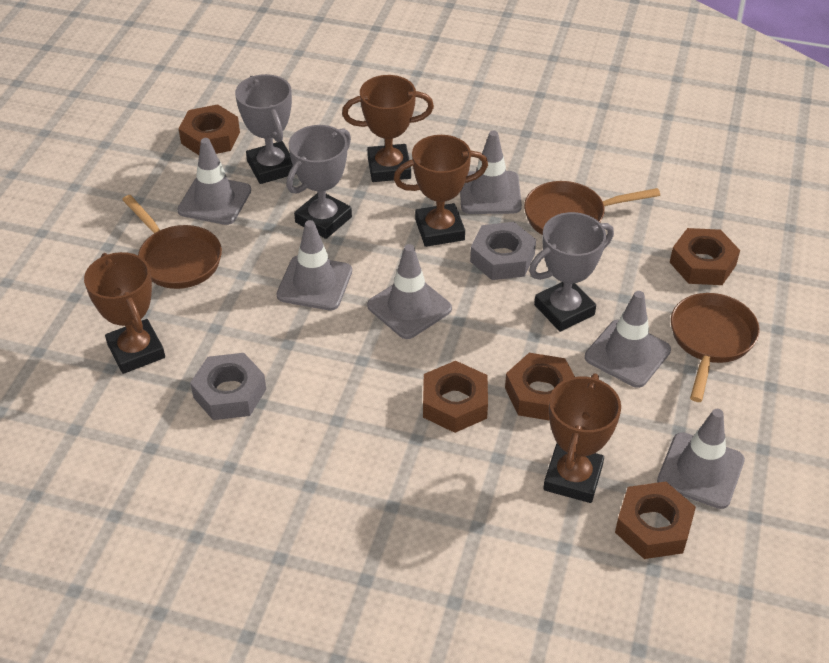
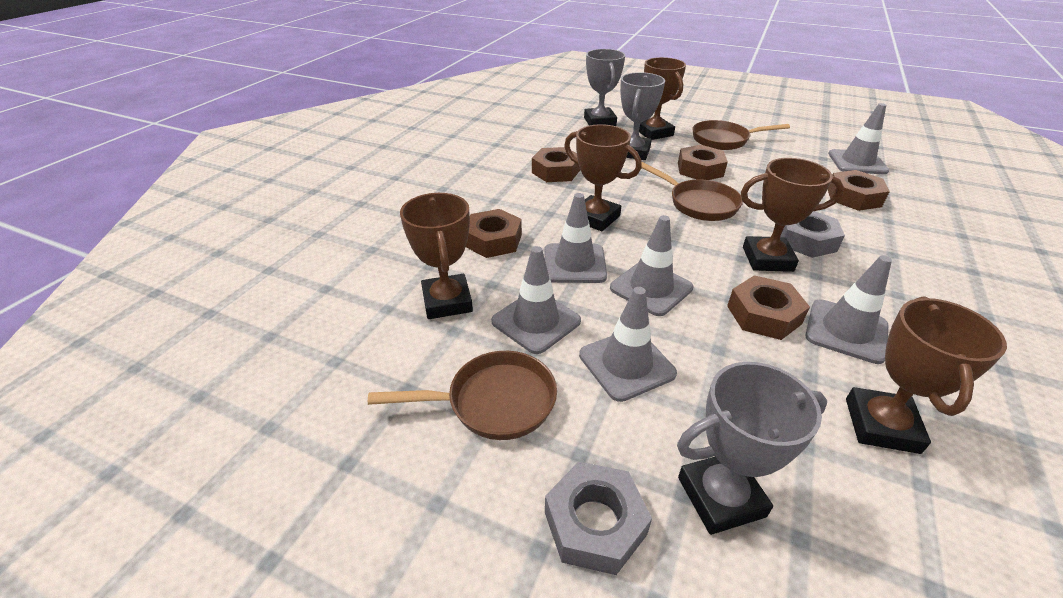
brown trophy: [84,252,165,374] [342,75,434,182] [394,135,488,247] [543,373,621,503] = 4 -> [400,193,473,319] [564,124,642,231] [639,57,686,140] [741,158,844,272] [846,296,1007,454] = 5

